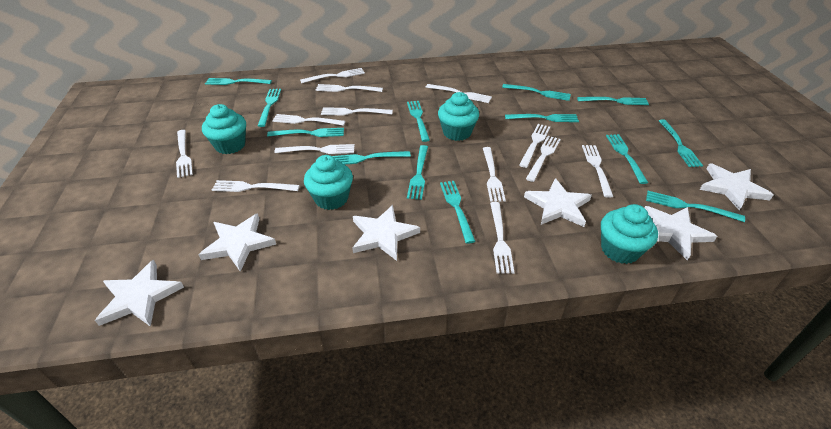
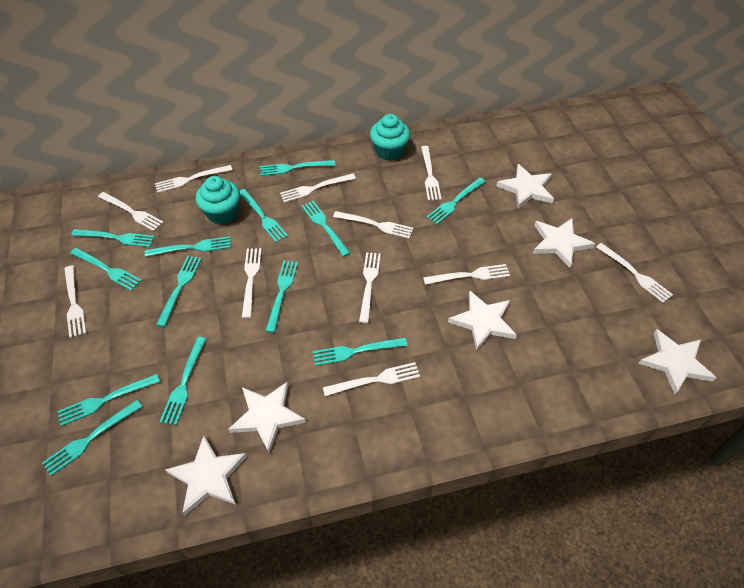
turquoise cupcake: [202,104,246,154] [304,155,353,210] [438,92,479,141] [601,204,658,264] = 4 -> [196,176,240,225] [370,114,410,161] = 2
white fork: [176,130,193,178] [212,180,300,192] [272,114,345,126] [275,144,355,154] [300,68,365,83] [316,84,383,92] [321,107,393,116] [426,84,492,103] [483,147,506,202] [490,202,515,274] [519,124,550,168] [526,136,561,182] [582,145,613,198] = 13 -> [64,265,86,338] [98,192,164,231] [155,165,232,193] [242,248,261,318] [280,174,356,203] [323,362,420,396] [333,211,413,239] [359,252,381,323] [421,146,441,200] [423,264,510,285] [596,243,673,303] = 11

